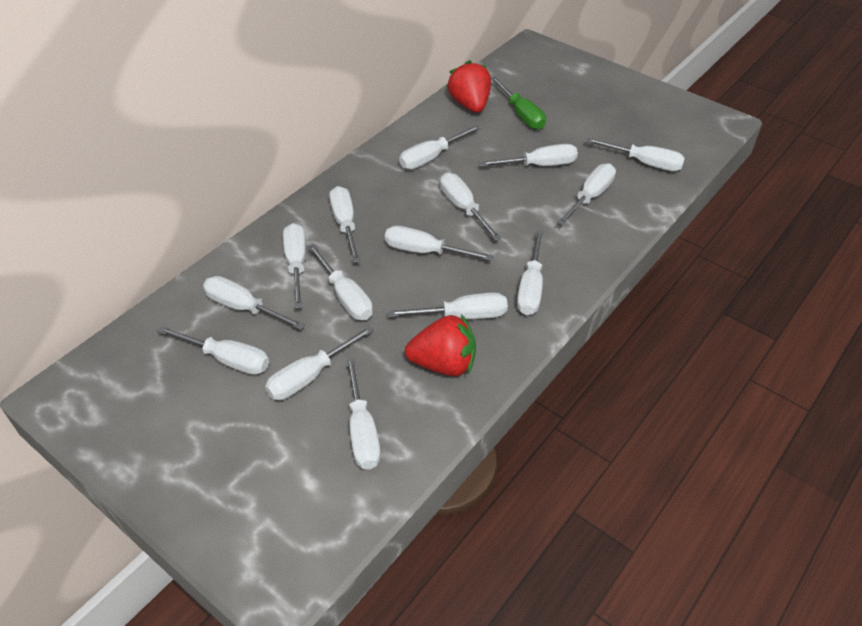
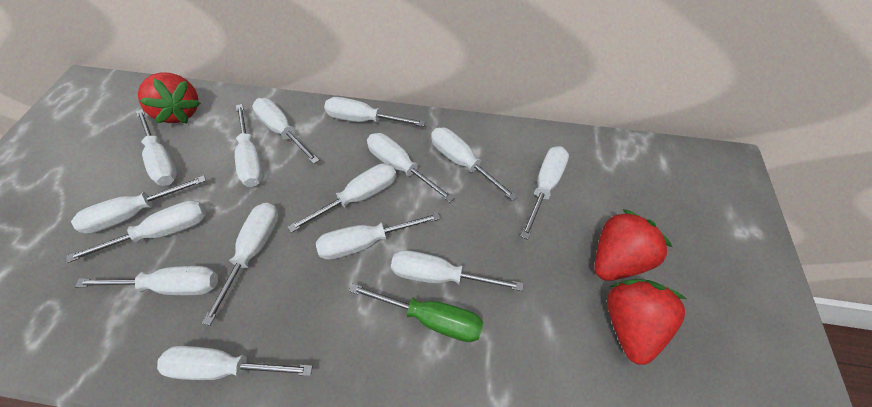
red strawberry: [405,314,476,376] [448,60,491,113] = 2 -> [138,72,201,124] [594,209,672,281] [607,279,686,365] = 3

